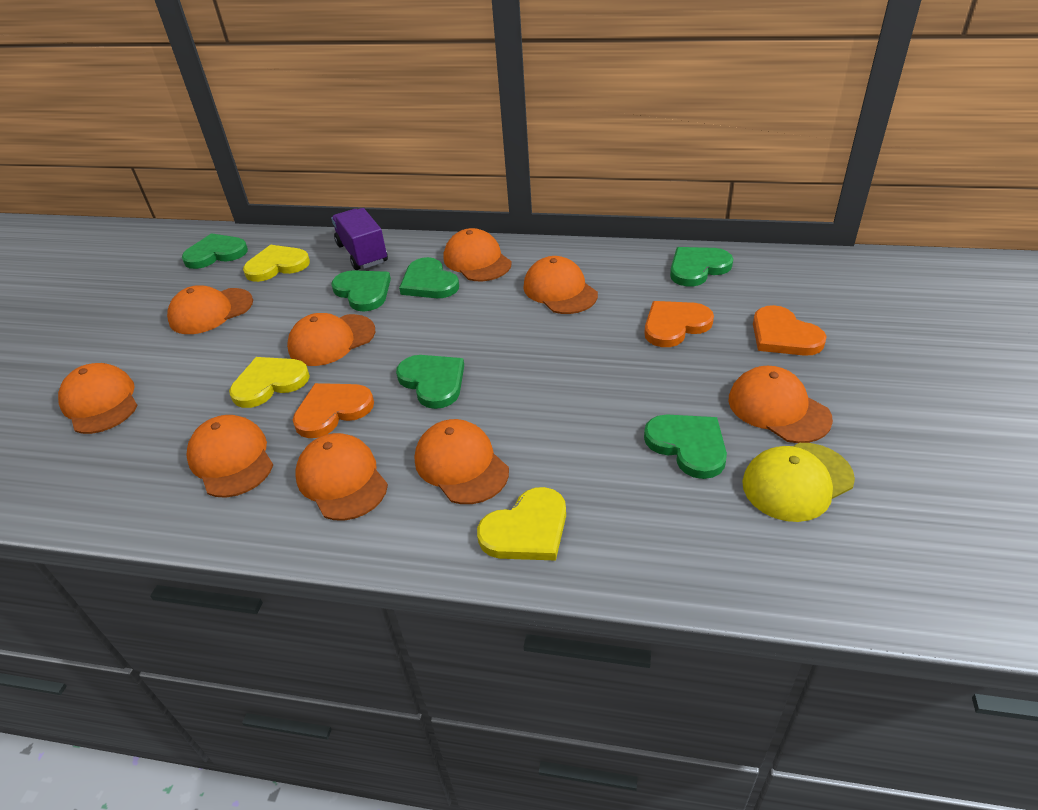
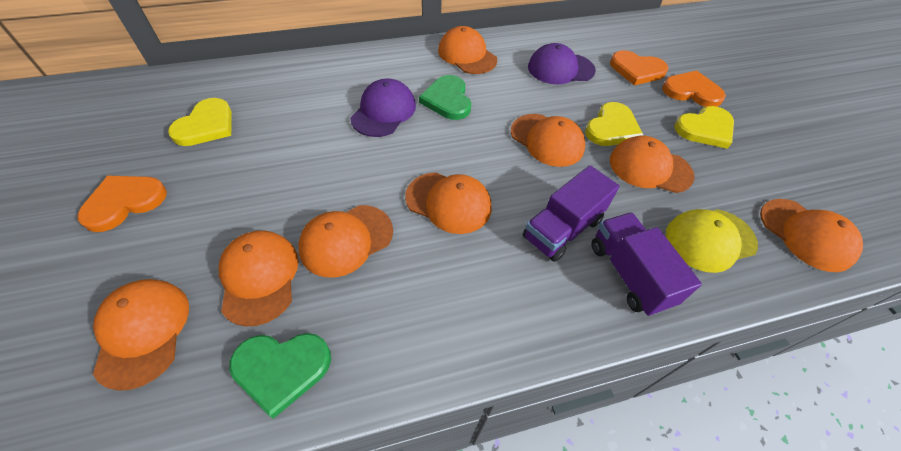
green heart: [182,233,248,269] [331,270,391,312] [396,355,464,409] [399,257,459,298] [644,414,727,479] [670,247,733,287] = 6 -> [229,333,331,419] [419,75,471,120] = 2
orange cap: [58,363,138,434] [167,285,253,334] [186,415,273,498] [287,313,375,366] [295,433,388,521] [415,419,509,504] [444,228,512,281] [524,256,598,314] [729,366,833,443] = 9 -> [93,279,189,391] [218,231,299,327] [298,205,393,278] [405,172,491,234] [438,26,497,74] [511,114,585,167] [610,136,695,193] [760,199,863,272] = 8
purple cap: none = 0 -> [350,78,416,137] [528,43,596,84] = 2
purple truck: [331,208,388,270] = 1 -> [523,165,619,262] [591,212,702,316] = 2

